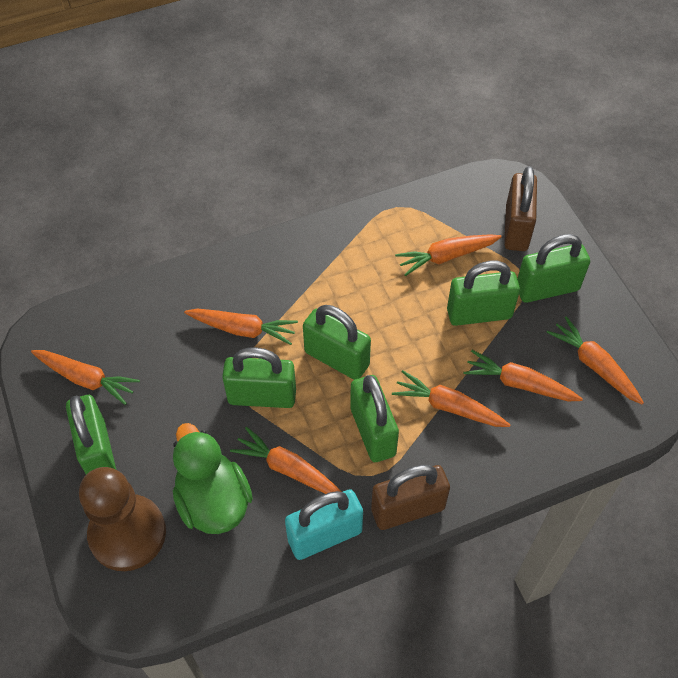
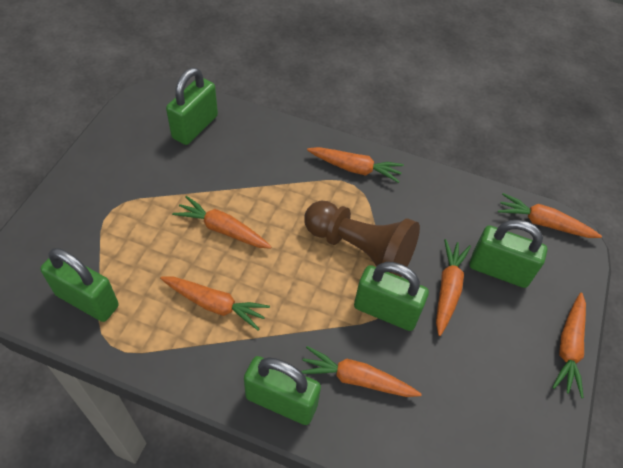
brown padlock: [371,465,450,530] [504,166,537,251] = 2 -> none = 0
green duck: [173,423,253,534] = 1 -> none = 0
green padlock: [66,395,116,475] [222,347,296,408] [303,305,371,380] [350,375,399,462] [447,261,520,326] [517,234,590,303] = 6 -> [40,248,119,322] [166,67,218,145] [244,356,321,425] [354,262,429,331] [470,220,547,288] = 5
turquoise padlock: [285,489,363,560] = 1 -> none = 0

